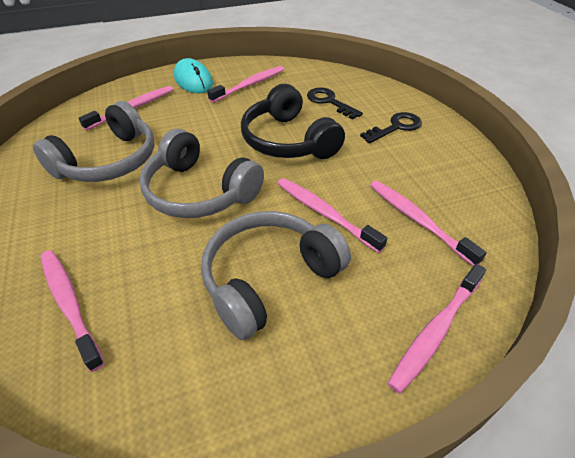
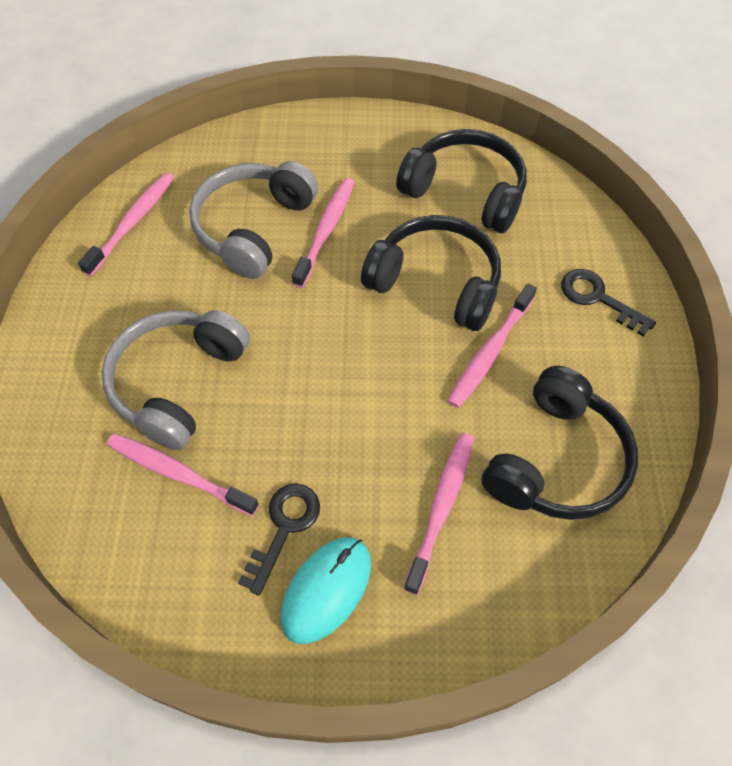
black headphones: [241,84,345,159] = 1 -> [361,215,501,331] [396,129,527,233] [481,366,638,520] = 3
grey headphones: [33,101,154,182] [140,129,264,218] [201,211,351,340] = 3 -> [102,310,250,450] [189,161,318,279] = 2
pink toothbrush: [40,250,105,372] [79,86,174,131] [207,66,285,103] [277,178,387,253] [370,180,487,266] [387,264,486,394] = 6 -> [78,173,174,276] [107,434,259,516] [292,178,354,288] [404,433,474,595] [448,284,537,408] = 5

